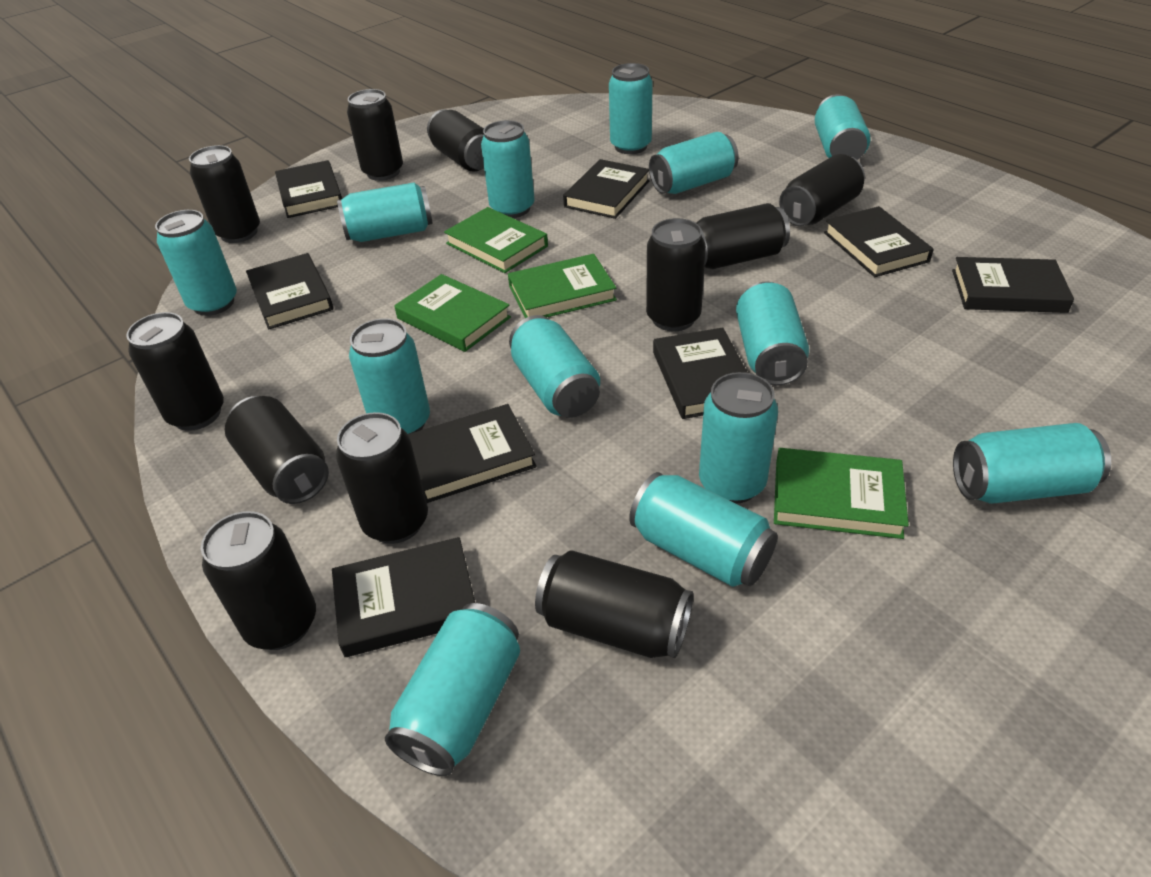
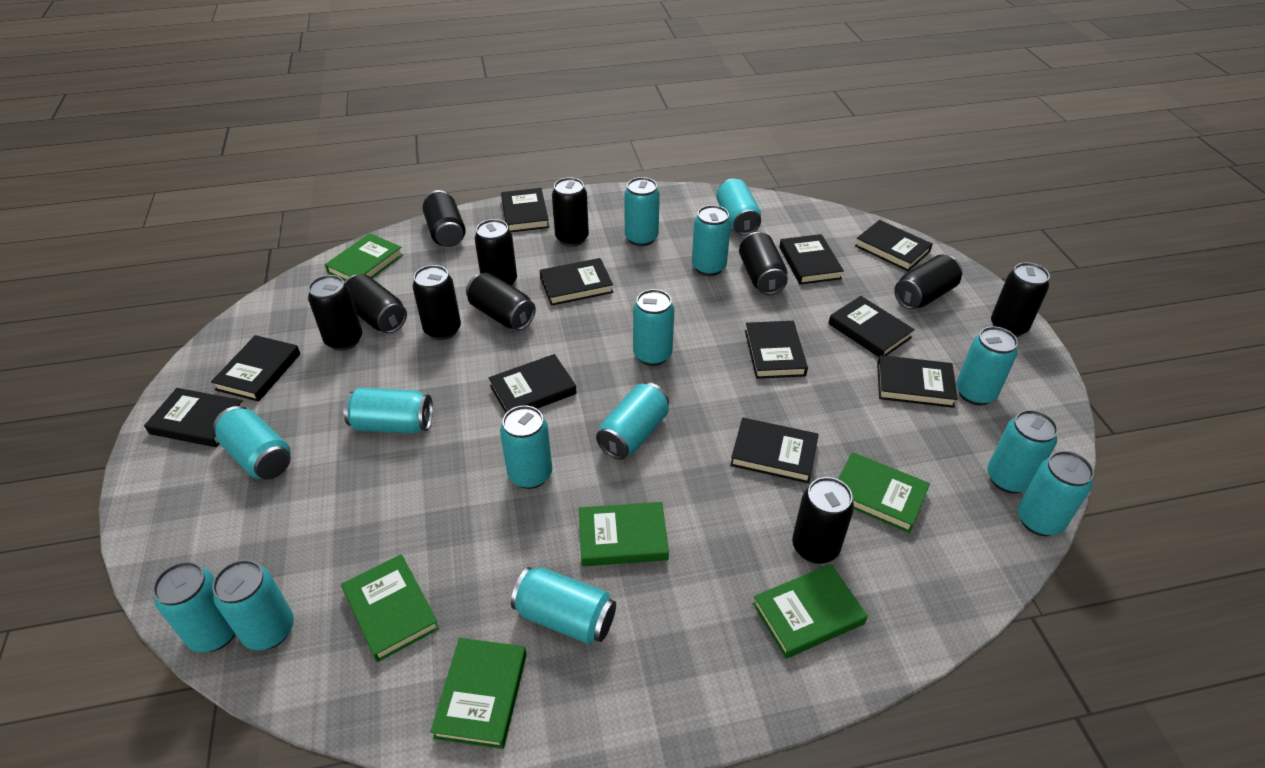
black book: [246,253,334,329] [275,160,342,218] [332,537,475,657] [408,404,536,503] [563,159,650,219] [653,327,748,419] [824,206,934,277] [952,257,1074,313] = 8 -> [144,388,246,447] [211,335,300,402] [489,354,577,413] [501,188,549,232] [540,258,613,306] [730,418,819,483] [745,321,808,379] [780,234,844,285] [828,296,915,357] [855,220,933,271] [877,355,958,408] = 11
green book: [394,274,511,352] [444,207,548,273] [508,254,617,318] [774,448,909,539] = 4 -> [325,233,403,281] [341,554,440,662] [430,638,527,749] [579,502,669,566] [753,564,868,658] [838,452,930,533] = 6
turquoise can: [155,210,237,316] [337,183,432,242] [349,319,430,434] [385,603,520,776] [481,120,535,218] [509,315,600,418] [609,63,653,154] [629,472,778,587] [649,132,739,194] [699,372,778,504] [736,281,809,386] [815,94,870,160] [953,423,1111,504] = 13 -> [153,561,235,652] [212,560,294,650] [213,406,291,480] [344,387,433,434] [500,405,552,489] [511,567,616,644] [596,383,669,460] [624,177,660,246] [633,289,674,366] [692,205,731,276] [716,179,761,235] [956,326,1018,405] [987,410,1058,493] [1018,451,1094,536] = 14

